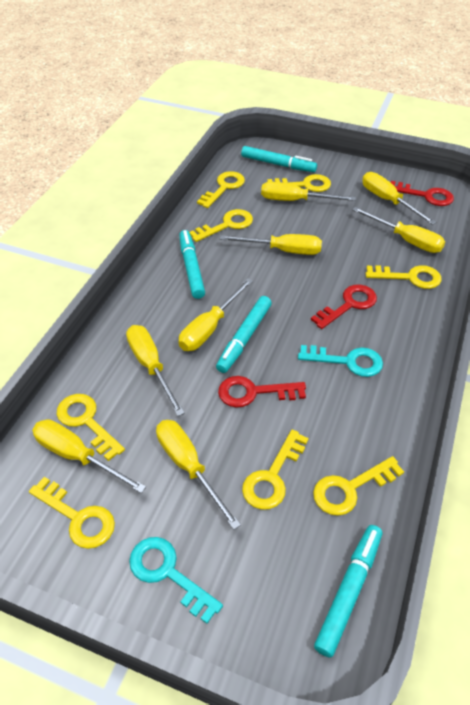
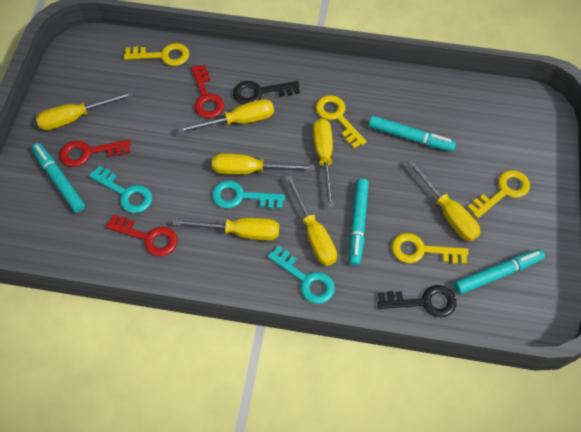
black key: none = 0 -> [233,81,300,104] [377,285,456,317] = 2
turquoise key: [129,537,223,624] [298,345,383,377] = 2 -> [89,166,152,213] [212,180,285,209] [268,246,335,304] = 3
yellow key: [29,477,115,549] [57,394,125,461] [189,209,253,242] [197,171,245,208] [242,429,309,510] [267,174,331,192] [313,456,404,516] [366,265,441,289] = 8 -> [124,43,189,66] [316,95,366,148] [392,233,468,264] [467,170,530,218] = 4
yellow screwdriver: [32,419,146,493] [126,325,185,416] [156,420,241,530] [179,279,253,351] [220,234,322,255] [261,182,356,201] [352,207,445,253] [362,172,436,225] = 8 -> [36,91,133,130] [172,218,279,240] [177,99,274,133] [212,153,314,175] [285,175,337,266] [313,118,334,208] [407,160,480,241] = 7

